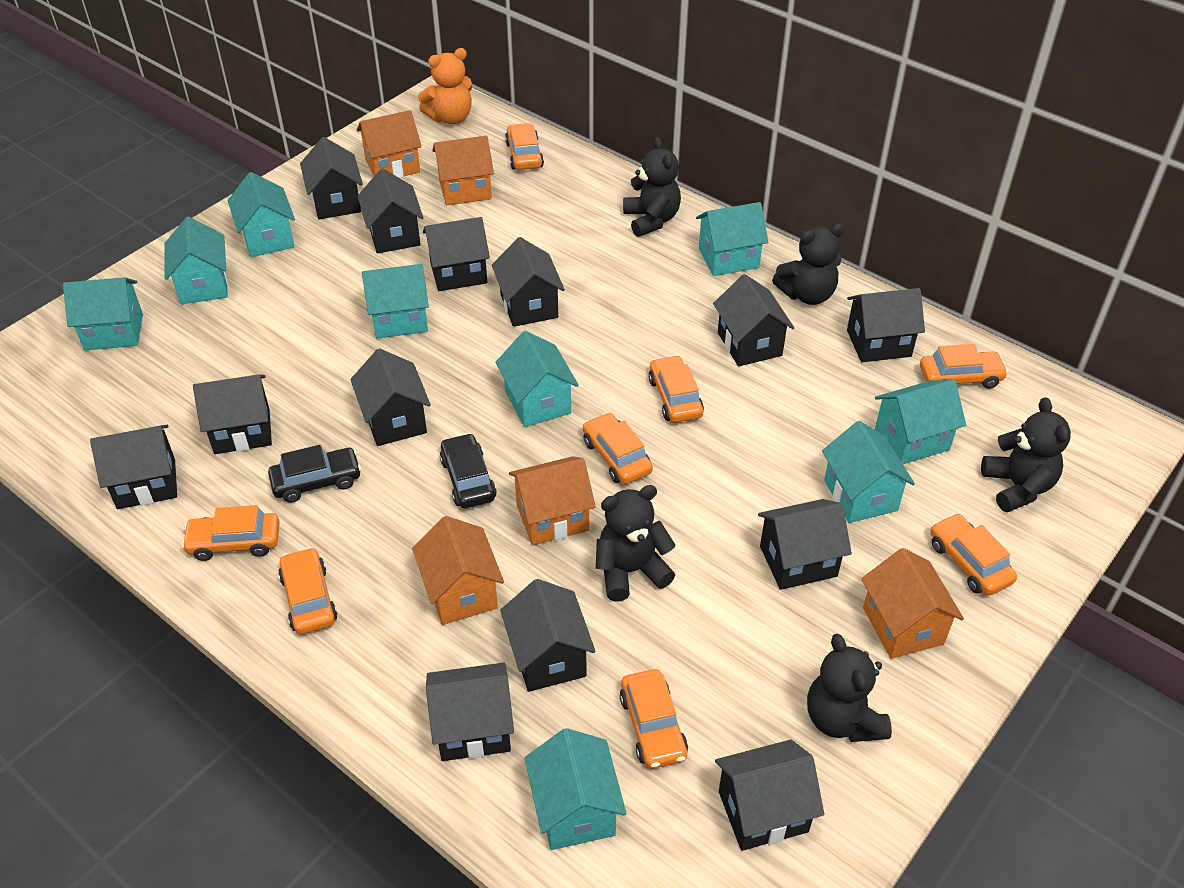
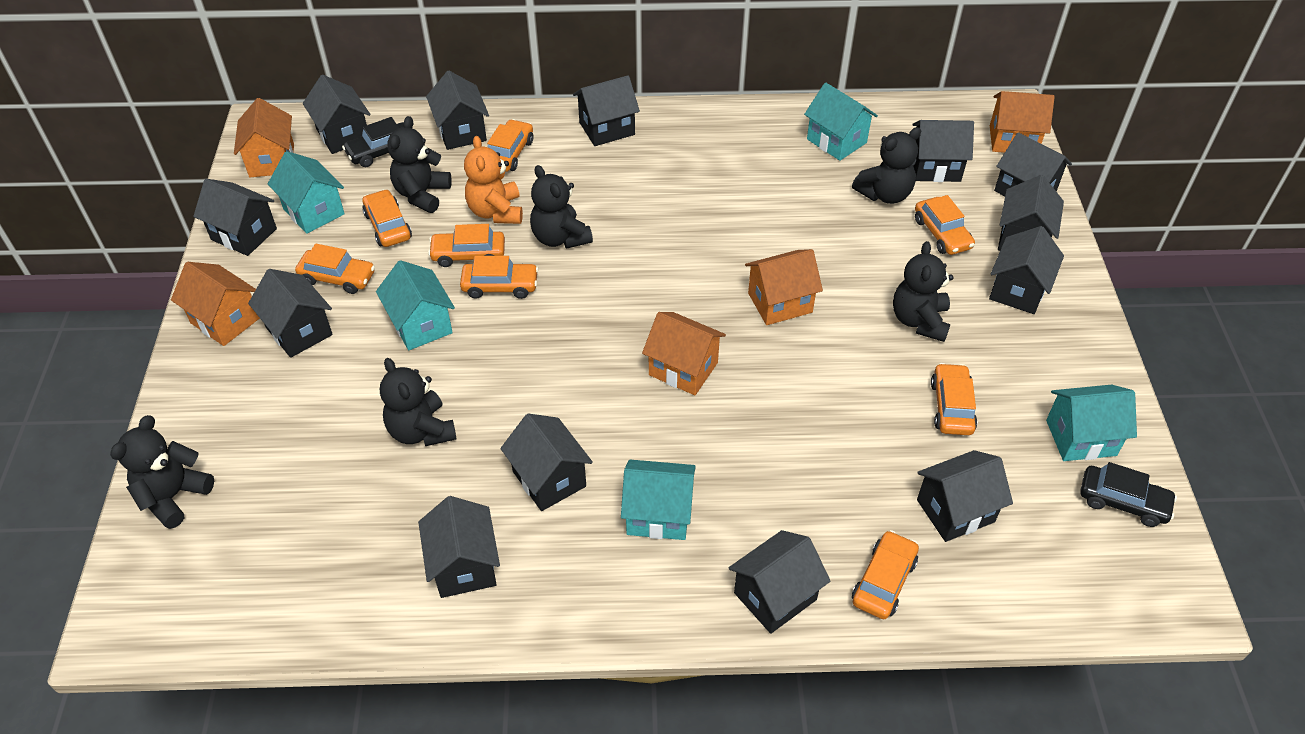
black teddy bear: [596,485,676,602] [623,137,681,237] [772,223,845,305] [807,634,892,742] [981,397,1071,512] = 5 -> [110,415,214,529] [380,358,457,446] [388,116,452,213] [530,165,593,249] [852,127,921,204] [893,241,954,342] = 6
turquoise house: [63,277,143,350] [164,217,228,304] [228,172,295,257] [362,264,429,339] [496,331,579,427] [525,728,627,850] [696,202,768,276] [822,421,915,523] [875,379,966,464] = 9 -> [268,151,345,234] [376,260,455,350] [621,460,696,540] [804,82,878,161] [1046,385,1137,461] = 5

